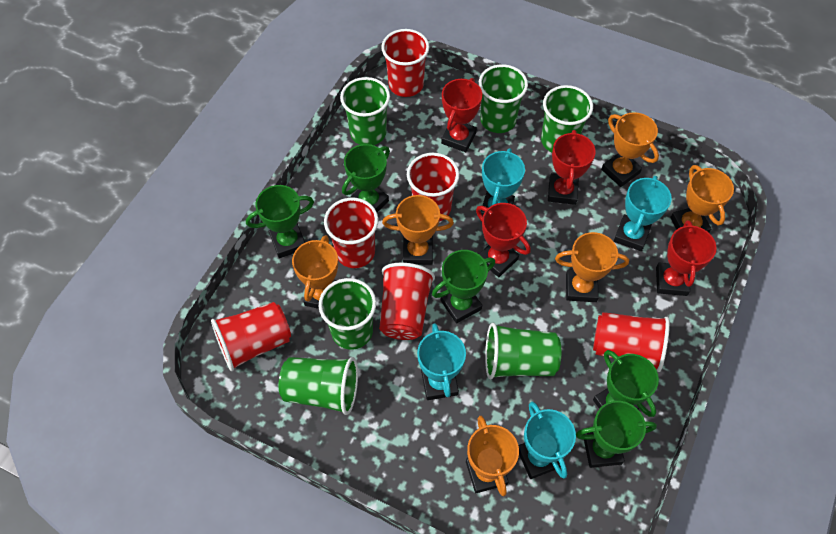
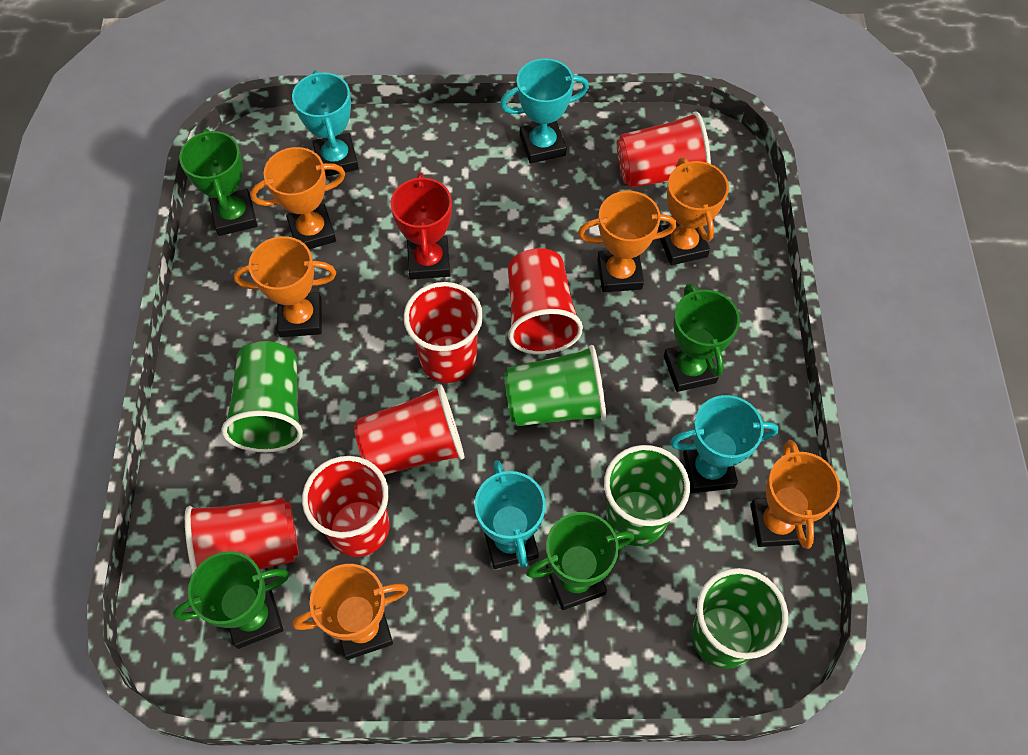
green cup: [278,357,358,415] [319,278,376,350] [340,77,390,145] [479,64,528,133] [485,323,561,379] [541,85,593,152] = 6 -> [222,341,303,452] [504,345,606,426] [604,445,690,546] [691,568,788,669] = 4
green trophy: [246,185,314,258] [342,144,390,212] [432,250,495,323] [576,401,657,468] [593,350,659,417] = 5 -> [173,551,290,649] [179,128,257,236] [526,512,635,610] [664,283,740,392] = 4
red trophy: [441,78,482,152] [476,203,531,277] [548,130,596,205] [656,220,716,296] = 4 -> [390,173,452,280] = 1

